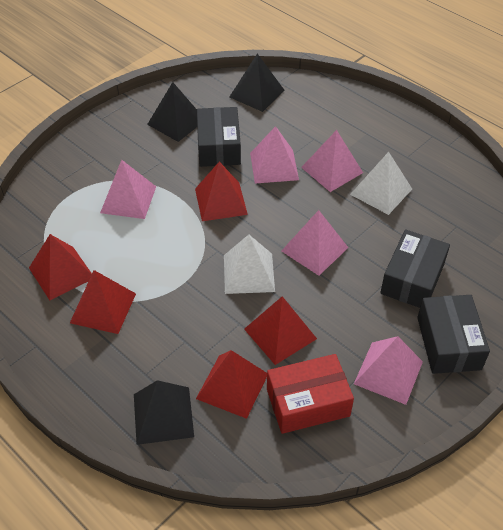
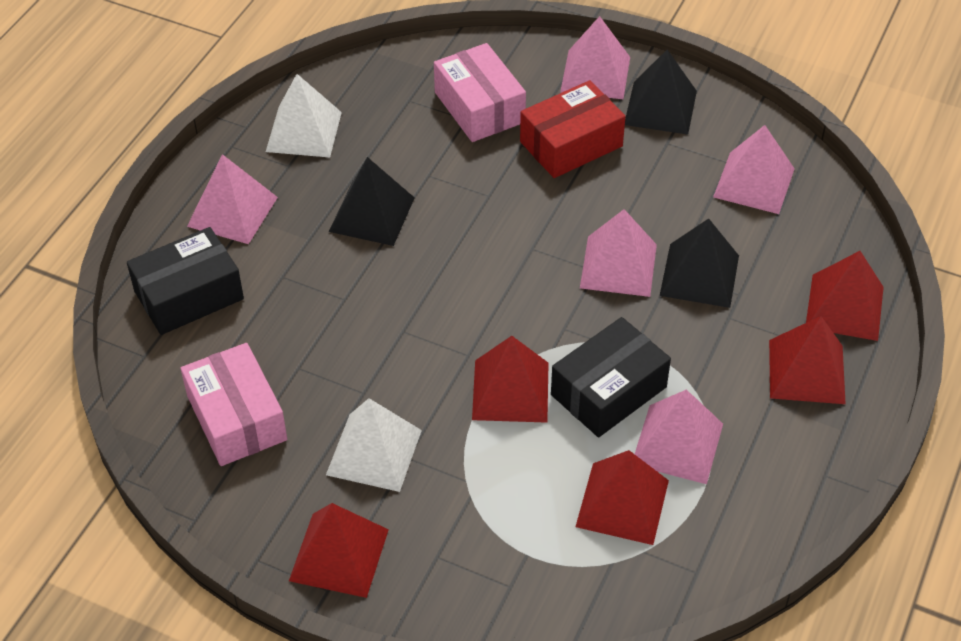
black box: [197,107,241,167] [380,229,450,308] [417,295,490,374] = 3 -> [127,227,244,335] [551,317,671,437] = 2
pink box: none = 0 -> [181,343,287,466] [434,43,526,142] = 2

